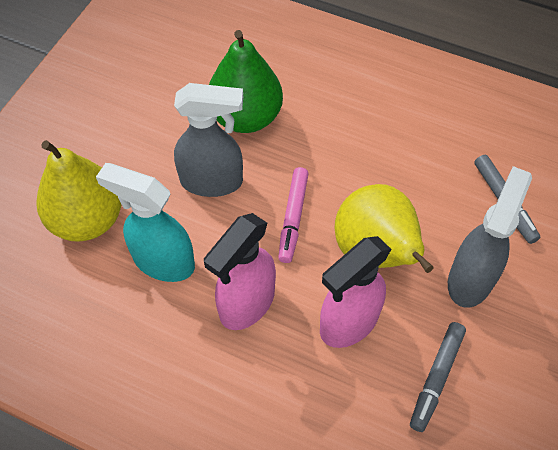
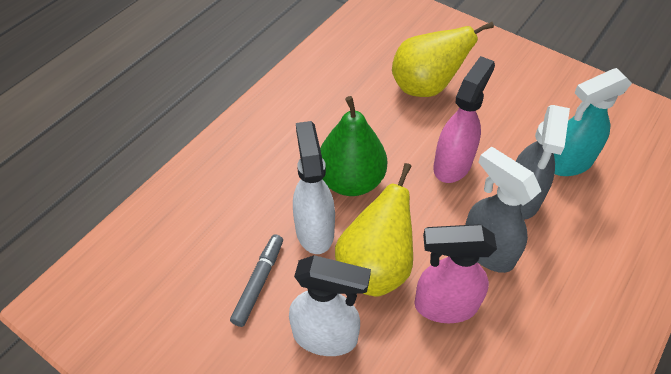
grey marker: [410,322,466,432] [474,155,540,244] = 2 -> [230,234,283,327] = 1
pink marker: [278,167,309,263] = 1 -> none = 0
white spray bottle: none = 0 -> [289,255,371,356] [293,121,335,254] = 2

